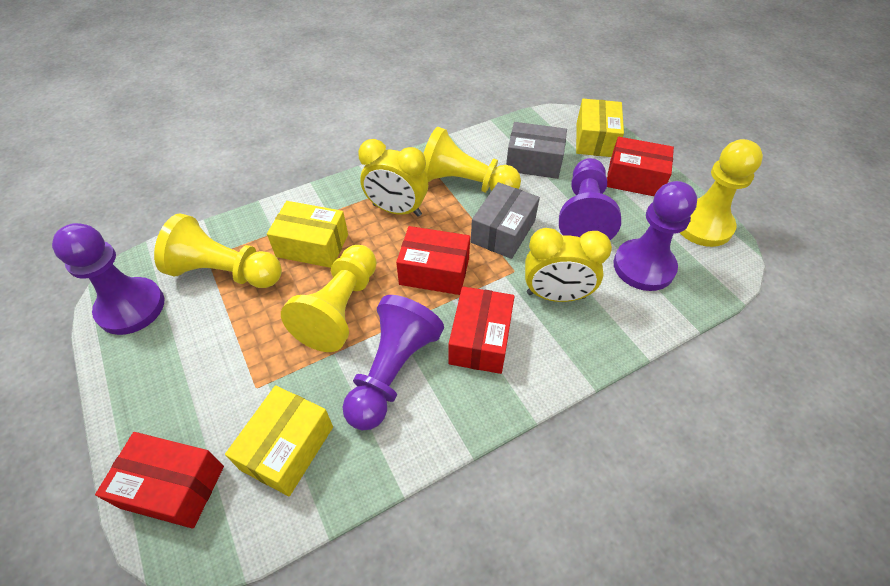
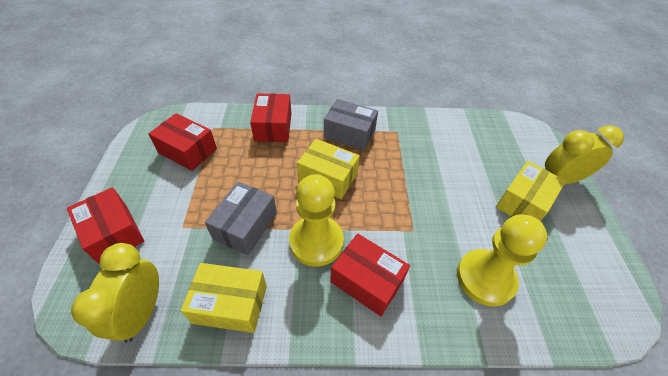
purple pawn: [52,223,164,335] [343,295,444,430] [559,158,621,240] [613,181,697,291] = 4 -> none = 0
yellow pawn: [154,213,282,288] [281,245,377,352] [423,127,521,193] [680,139,763,247] = 4 -> [289,174,344,267] [457,215,547,307] = 2

